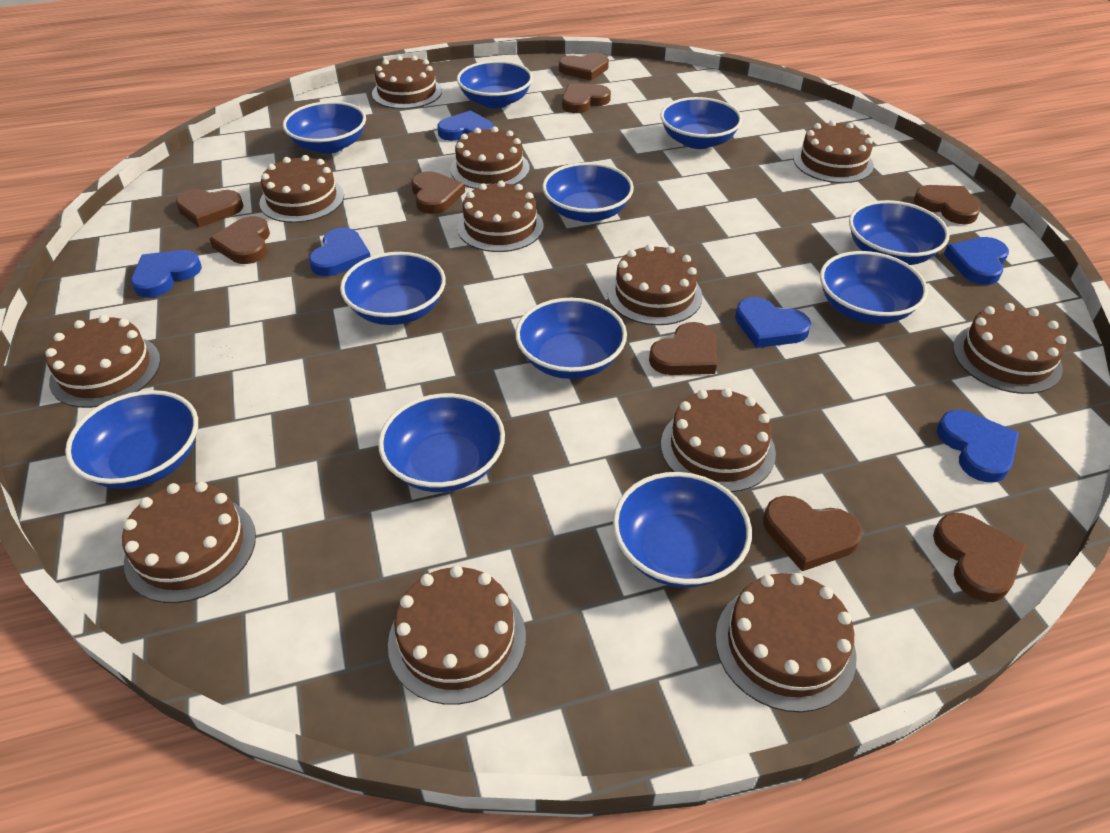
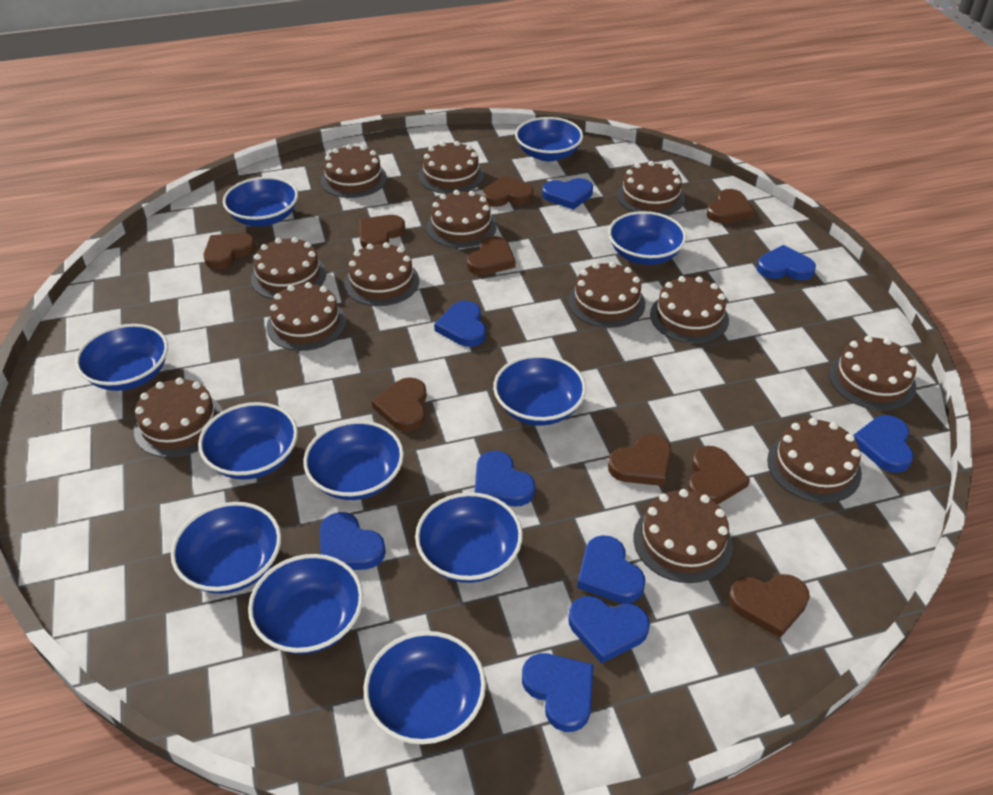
blue heart: [131,250,202,298] [309,227,371,276] [437,110,494,141] [735,297,811,348] [937,410,1019,483] [944,237,1009,285] = 6 -> [320,512,386,570] [434,301,486,347] [474,451,535,506] [522,653,594,732] [542,178,593,210] [568,596,650,664] [577,535,645,603] [757,245,816,280] [854,415,913,473] = 9
brown cake: [45,315,161,408] [122,482,256,603] [259,155,344,223] [372,56,442,109] [388,565,526,705] [450,126,530,189] [457,181,544,252] [607,244,702,325] [661,388,776,492] [715,573,857,712] [793,120,874,183] [953,303,1067,394] = 12 -> [134,378,223,458] [251,237,326,299] [266,282,346,351] [321,144,387,198] [344,242,419,306] [419,141,484,194] [426,190,497,248] [568,262,645,328] [617,161,685,215] [634,489,733,583] [650,276,729,343] [767,418,862,503] [829,336,917,411] = 13

